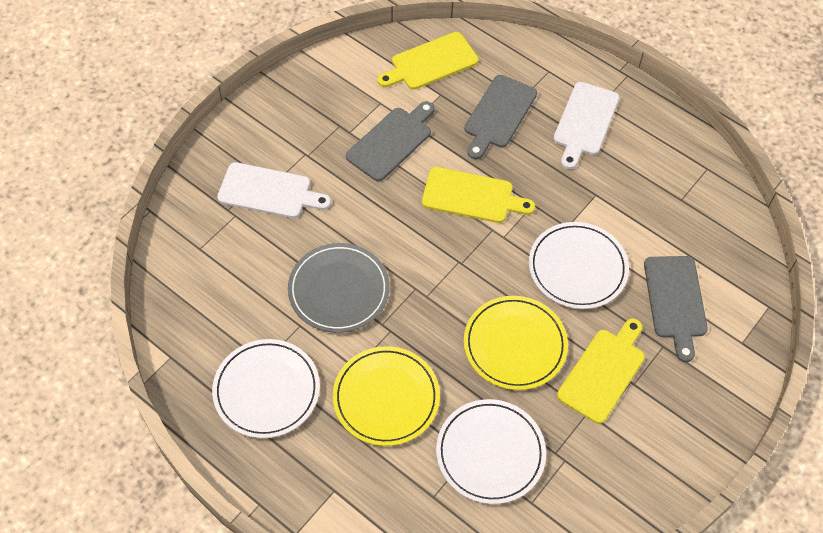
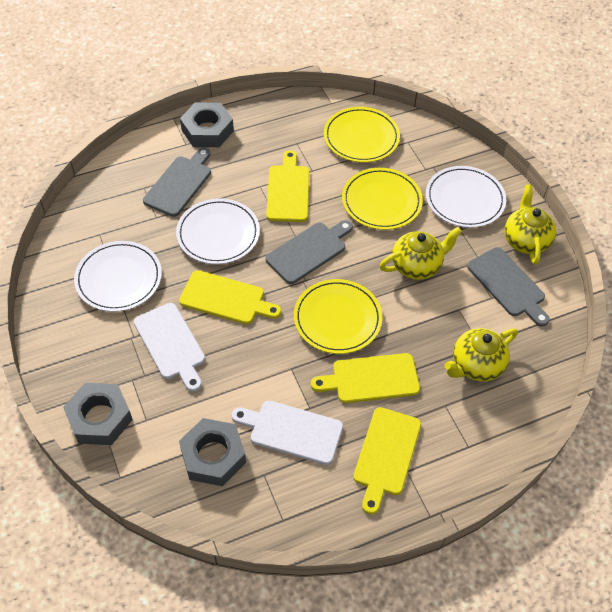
grey nut: none = 0 -> [63,383,133,445] [179,418,246,486] [180,102,234,147] = 3
grey plate: [288,243,390,333] = 1 -> none = 0
yellow cutting board: [377,32,479,90] [422,167,535,223] [557,318,645,424] = 3 -> [179,270,281,324] [266,150,310,222] [311,353,420,403] [353,407,421,515] = 4
yellow plate: [333,346,440,446] [464,296,568,390] = 2 -> [294,279,382,354] [324,107,400,163] [342,168,423,230] = 3
yellow teapot: none = 0 -> [380,227,462,280] [444,328,518,382] [505,185,556,265] = 3

